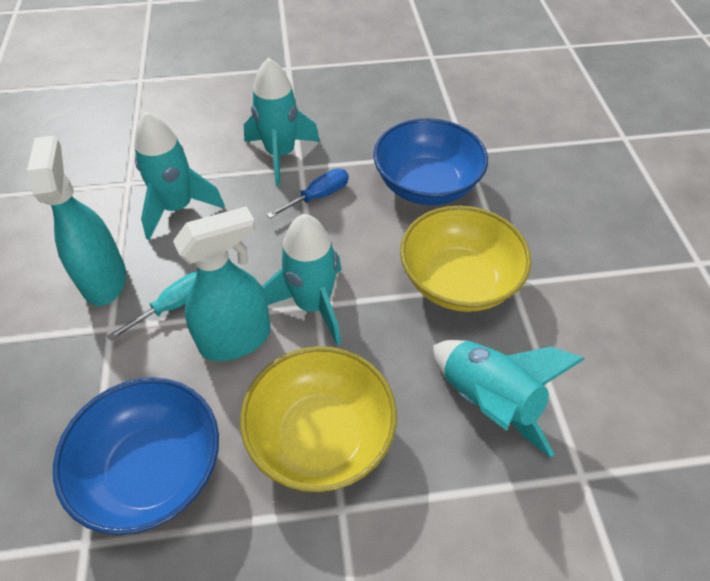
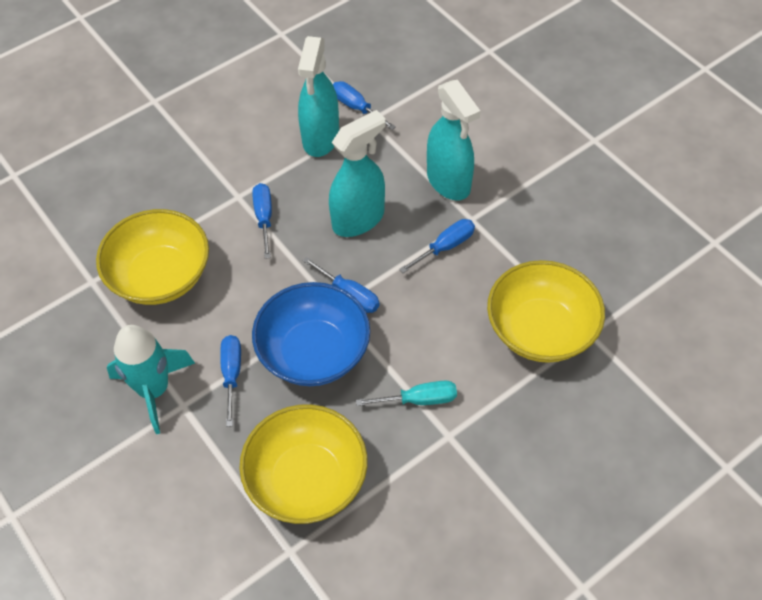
blue bowl: [53,378,219,535] [373,118,488,205] = 2 -> [252,282,370,386] = 1
blue screwdriver: [266,168,349,219] = 1 -> [220,335,241,427] [252,183,272,259] [303,257,380,313] [333,81,396,130] [399,219,475,273] = 5
turquoise rocket: [134,112,225,240] [244,57,320,186] [262,214,341,345] [433,340,584,458] = 4 -> [107,325,195,434] = 1
turquoise spray bottle: [27,135,126,306] [173,206,271,361] = 2 -> [298,36,339,157] [329,110,386,237] [427,80,481,200] = 3
yellow bowl: [240,346,397,492] [400,206,531,312] = 2 -> [96,209,209,305] [239,404,367,524] [487,260,605,363] = 3

